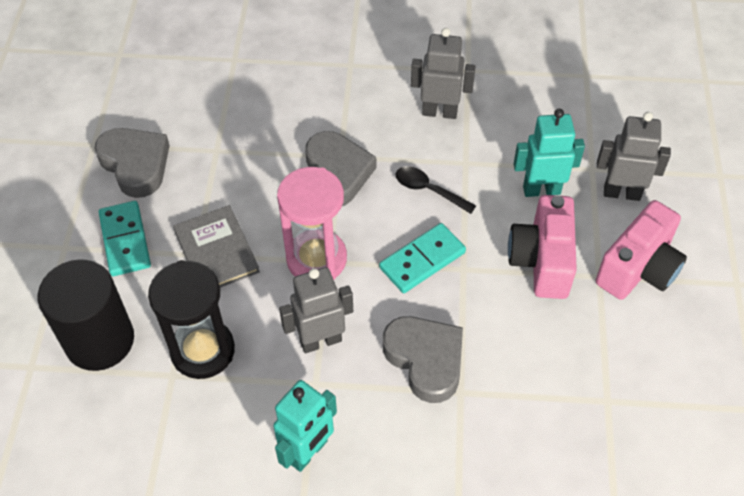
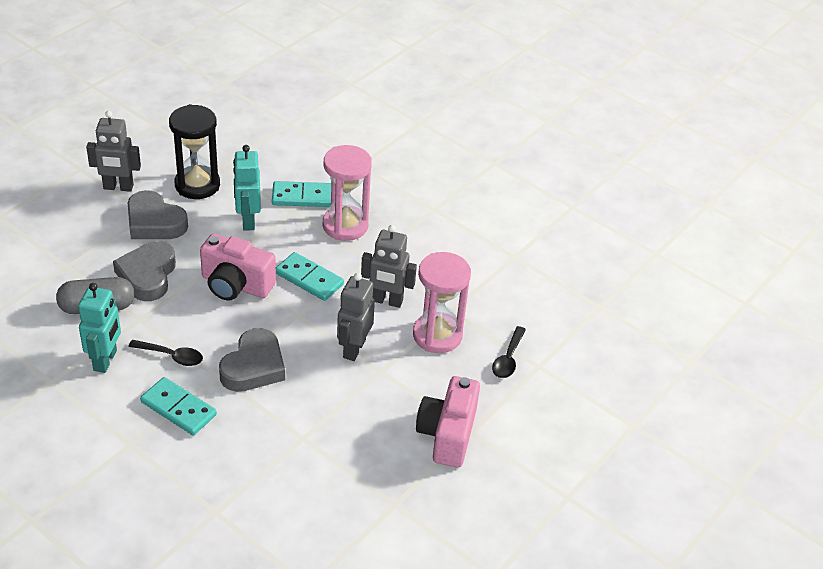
black cylinder: [38,259,134,371] = 1 -> none = 0
black spoon: [396,166,476,214] = 1 -> [128,340,203,366] [492,326,526,378] = 2
grey book: [173,205,260,288] = 1 -> none = 0
grey capsule: none = 0 -> [56,277,135,314] = 1
pink hourglass: [277,167,347,280] = 1 -> [323,145,372,241] [413,252,471,353] = 2
turquoise domino: [99,201,151,276] [379,223,466,293] = 2 -> [140,377,217,435] [272,181,331,207] [276,252,344,301] = 3

